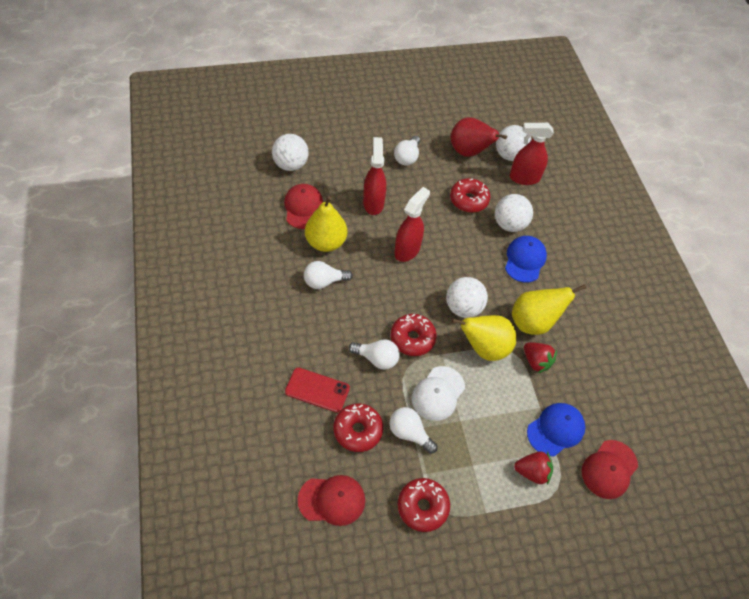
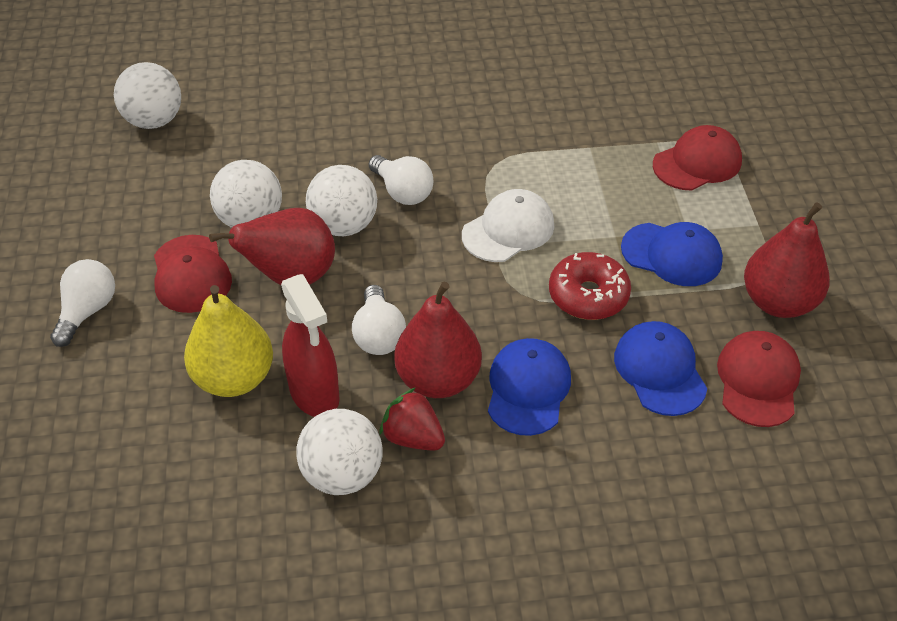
blue cap: [505,236,547,283] [527,403,585,456] = 2 -> [488,338,571,436] [614,321,707,416] [621,222,723,286] = 3
red donut: [334,404,383,452] [391,314,437,356] [398,478,450,532] [450,178,490,213] = 4 -> [549,252,631,320] = 1
red pear: [451,117,507,157] = 1 -> [209,208,335,285] [394,282,482,398] [744,202,830,318] = 3
red phone: [285,367,350,413] = 1 -> none = 0
red spray bottle: [363,137,386,215] [394,187,430,262] [510,123,554,185] = 3 -> [281,274,340,417] = 1
red strawberry: [514,451,553,485] [524,342,557,374] = 2 -> [379,388,445,451] = 1
white light bulb: [304,261,353,289] [349,340,400,370] [389,407,438,454] [394,136,420,166] = 4 -> [50,259,115,347] [352,285,406,355] [369,155,434,205] = 3
yellow pear: [305,196,347,252] [452,315,517,361] [512,284,586,335] = 3 -> [184,285,273,397] = 1

